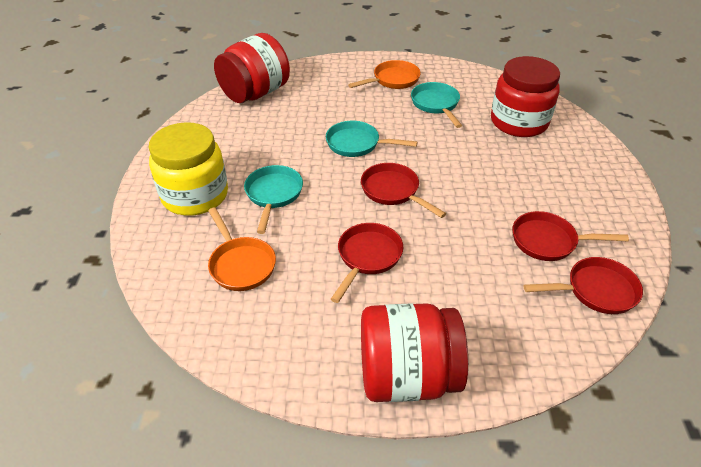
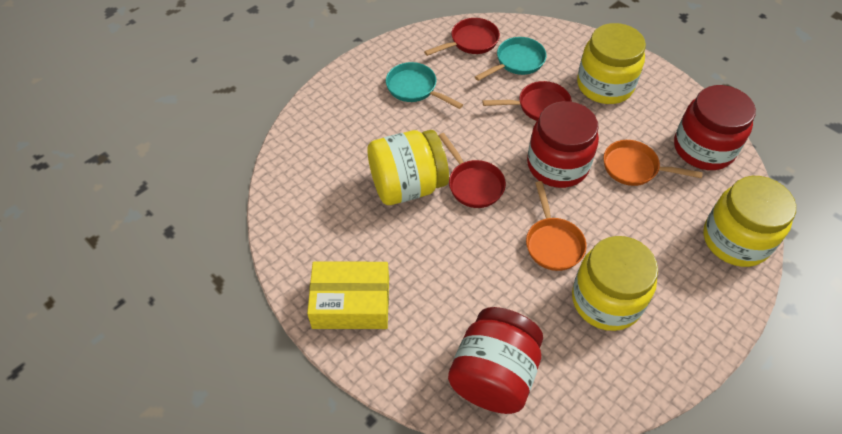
red pan: [331,223,403,303] [361,163,446,218] [512,211,629,261] [523,257,643,314] = 4 -> [424,18,500,56] [438,133,506,208] [482,81,572,121] = 3
turquoise pan: [244,165,303,234] [326,121,418,157] [411,82,462,128] = 3 -> [386,62,463,109] [475,37,546,81] = 2
yellow box: none = 0 -> [307,262,389,329] = 1
yellow jar: [149,122,228,216] = 1 -> [368,130,449,205] [572,236,658,331] [577,23,646,104] [703,176,796,267] = 4

